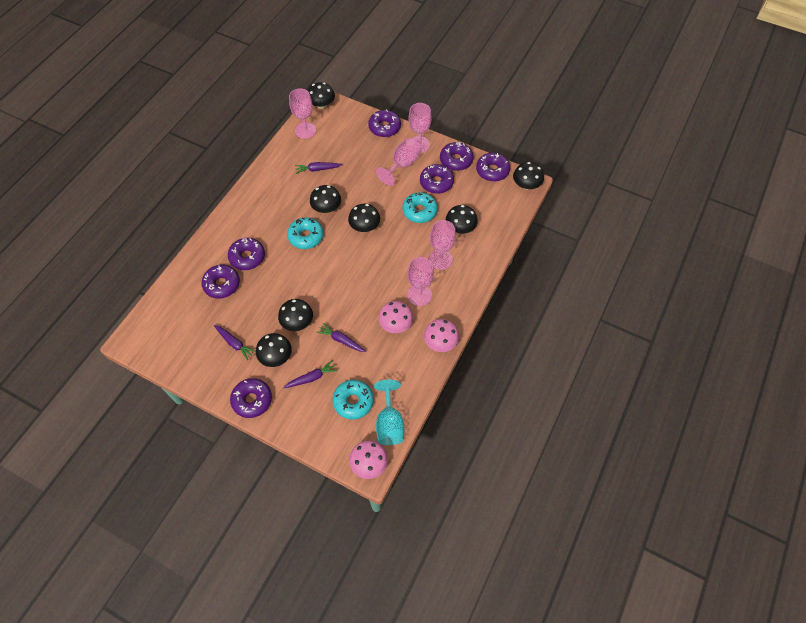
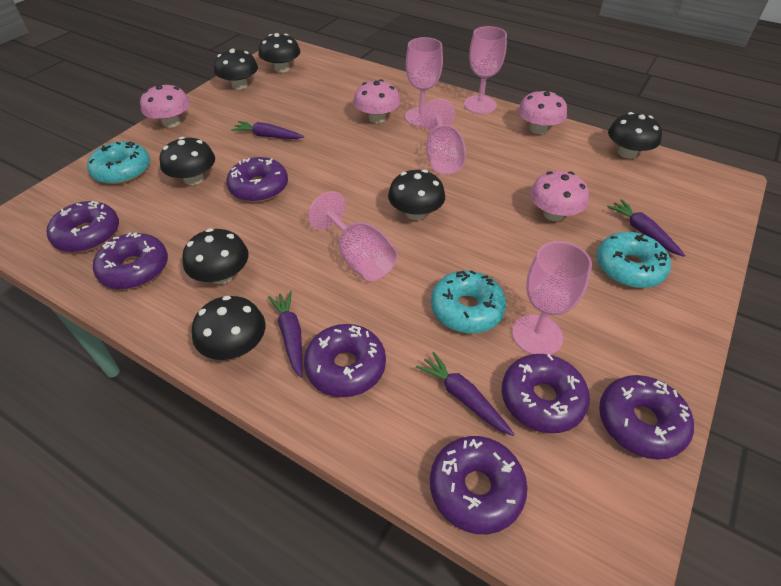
pink mushroom: [349,440,388,479] [378,301,413,333] [424,319,459,352] = 3 -> [140,83,190,128] [354,79,400,123] [518,89,567,134] [530,171,589,221] = 4
turquoise goblet: [374,380,404,445] = 1 -> none = 0

